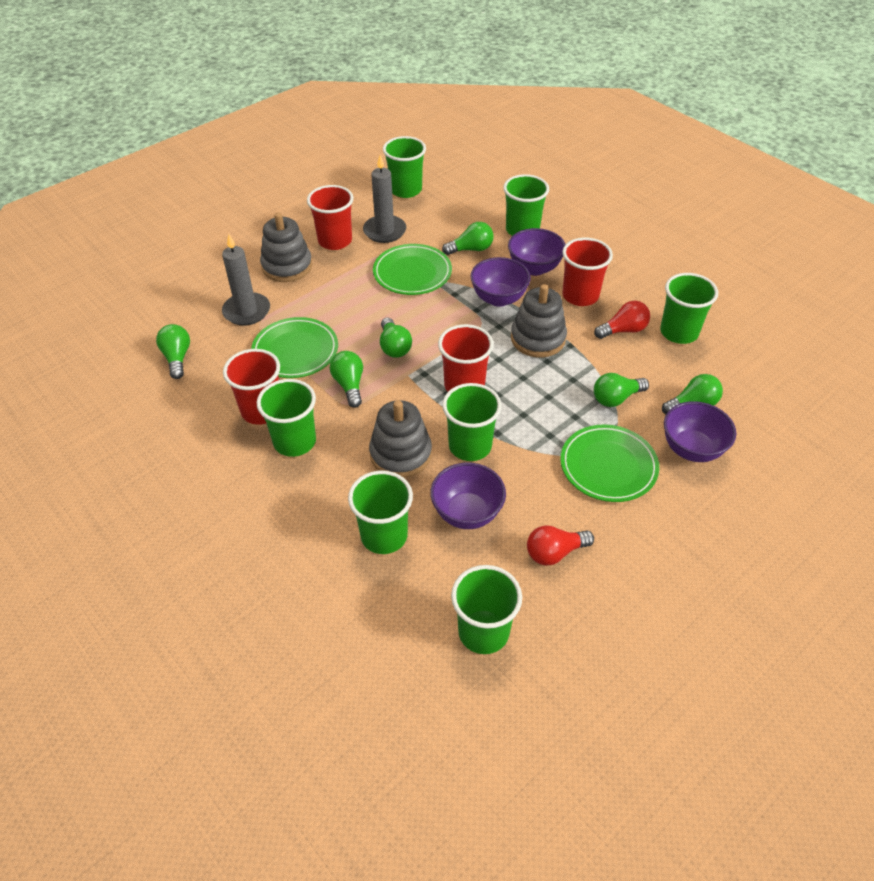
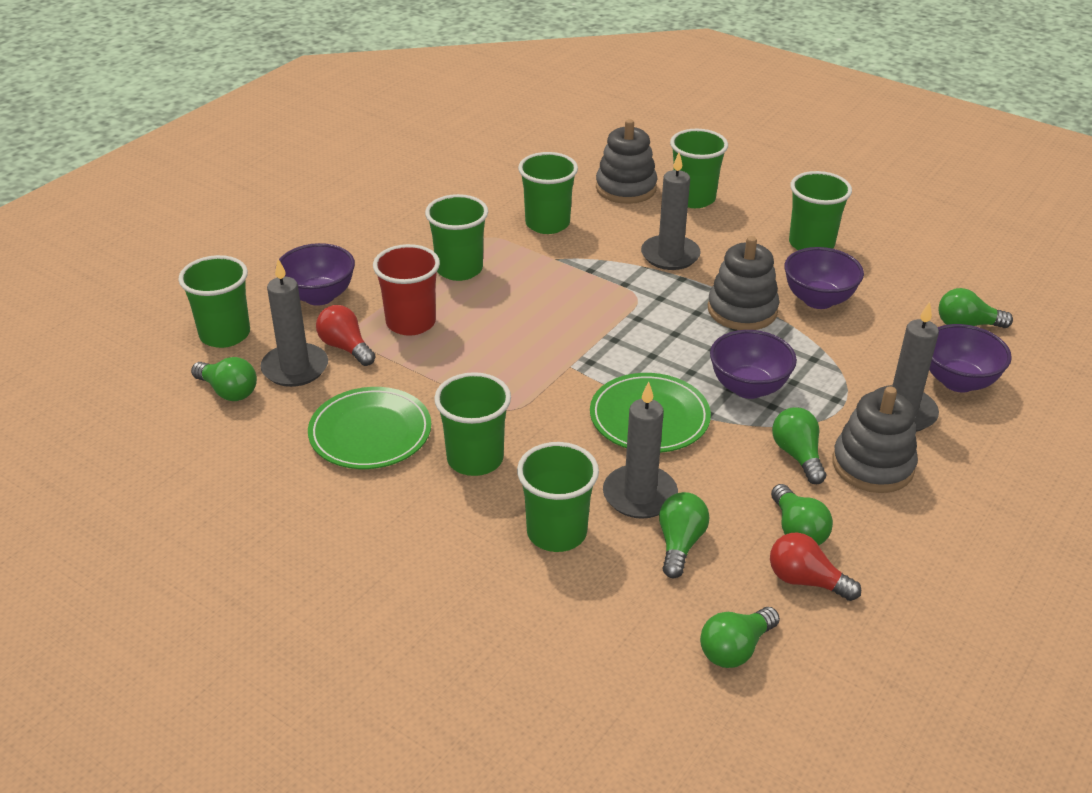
green plate: [251,317,338,378] [373,244,452,295] [560,425,659,502] = 3 -> [308,387,431,469] [590,373,711,453] = 2
grey candle: [222,233,270,326] [363,155,406,243] = 2 -> [260,259,328,387] [603,382,678,519] [641,153,701,270] [875,302,939,432] = 4
red cup: [223,349,280,425] [307,185,353,250] [438,324,494,392] [562,238,613,306] = 4 -> [373,244,440,336] = 1

